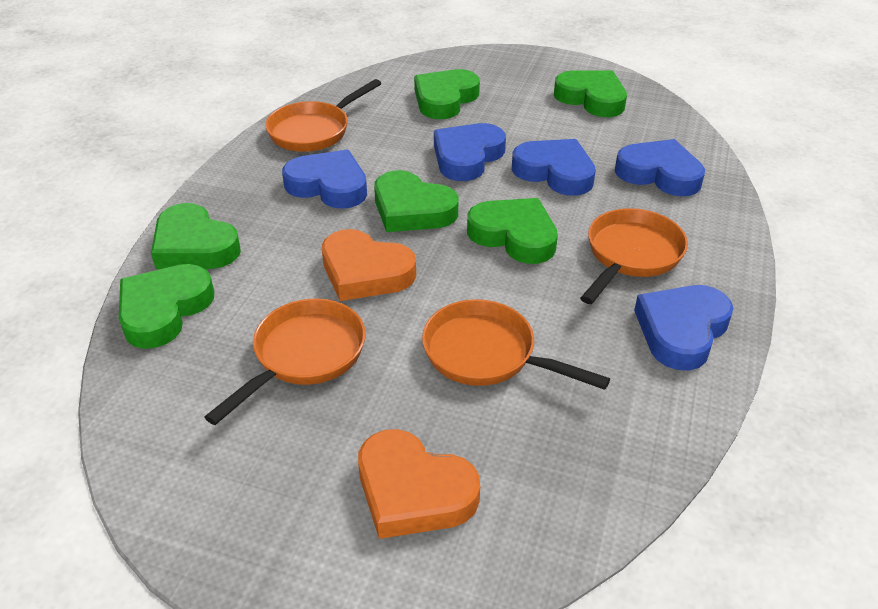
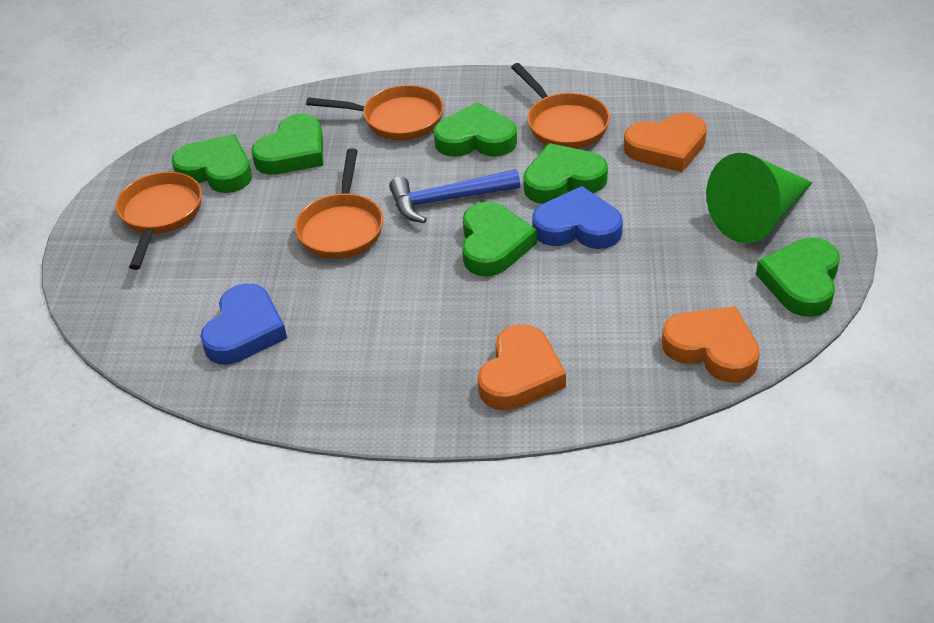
blue hammer: none = 0 -> [389,169,520,223] = 1
blue heart: [282,150,367,209] [434,123,506,181] [512,139,596,196] [615,139,705,196] [634,285,733,370] = 5 -> [200,284,287,364] [532,186,623,249] = 2
green cone: none = 0 -> [706,153,813,243] = 1
orange heart: [322,229,416,301] [358,429,480,539] = 2 -> [478,324,566,410] [624,113,707,172] [662,306,760,383] = 3

